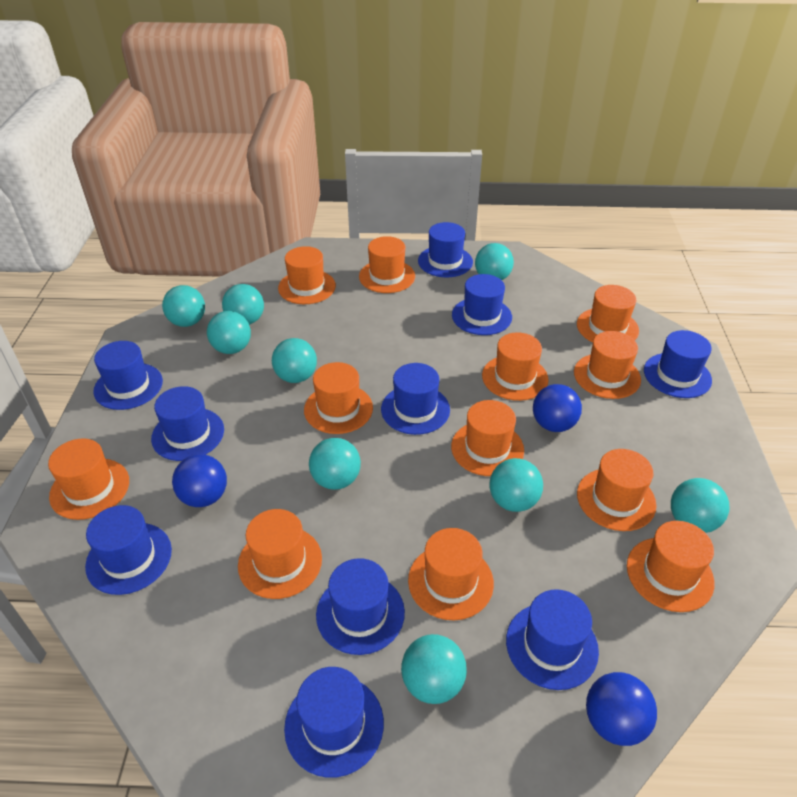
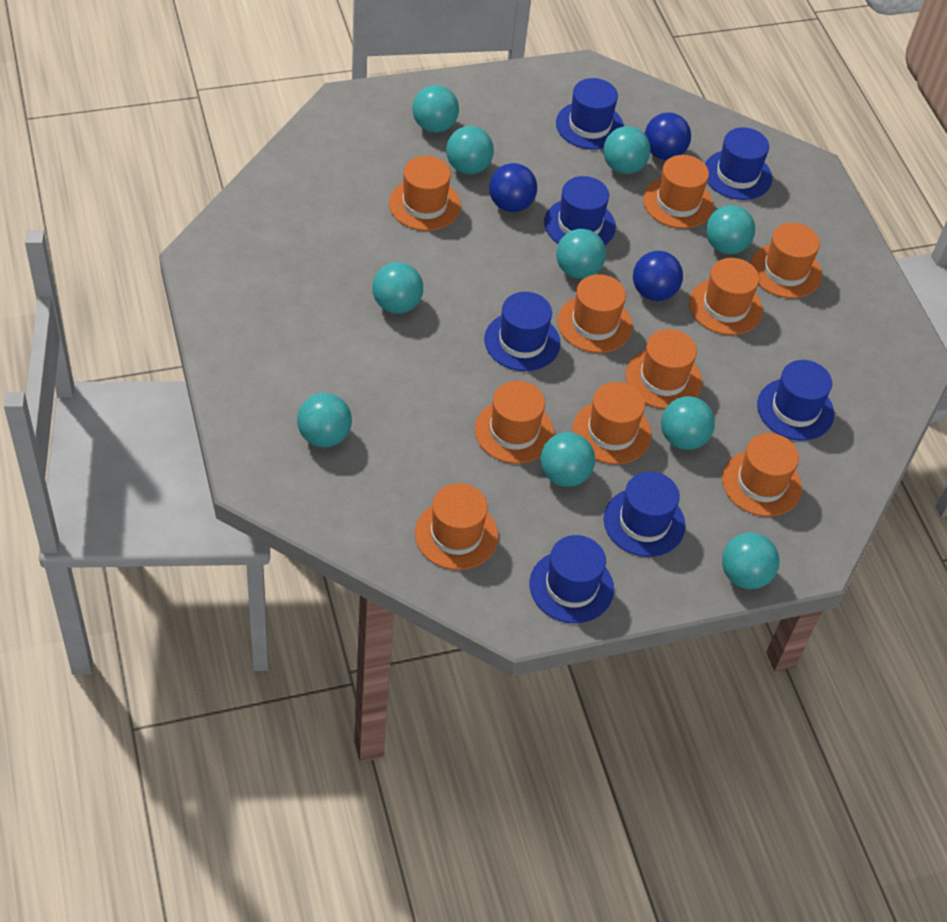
blue hat: [85,505,172,595] [93,341,163,410] [151,386,224,461] [284,667,384,778] [316,558,405,655] [381,363,450,435] [418,222,473,277] [452,274,512,335] [506,589,599,690] [644,330,712,398] = 10 -> [484,292,561,371] [529,535,614,623] [544,176,616,245] [556,78,624,150] [604,471,686,557] [705,127,772,200] [757,360,834,441] = 7
orange hat: [48,438,129,520] [238,509,322,599] [278,246,336,304] [304,362,373,434] [359,236,415,293] [408,528,494,620] [451,400,524,476] [482,332,549,401] [574,331,641,399] [577,285,639,342] [577,449,657,531] [627,521,715,612] = 12 -> [389,156,461,231] [415,483,498,570] [475,381,554,464] [558,274,633,353] [573,382,652,464] [625,329,702,409] [643,155,714,229] [689,258,763,335] [722,433,802,517] [750,223,822,298] = 10
turquoise ball: [162,285,205,327] [207,311,251,354] [222,284,264,325] [272,338,317,383] [309,438,361,490] [401,634,467,704] [475,243,514,280] [490,458,543,512] [671,478,729,533] = 9 -> [297,393,352,447] [372,262,423,314] [412,85,459,133] [446,126,494,174] [540,432,595,487] [556,229,606,279] [603,126,651,174] [661,396,715,450] [706,205,755,254] [722,533,779,589] = 10

